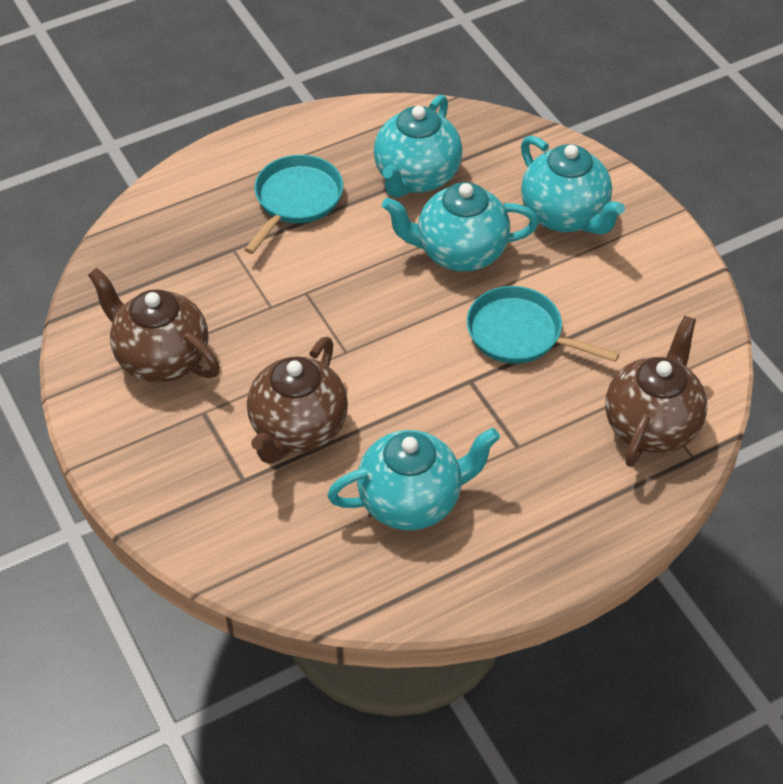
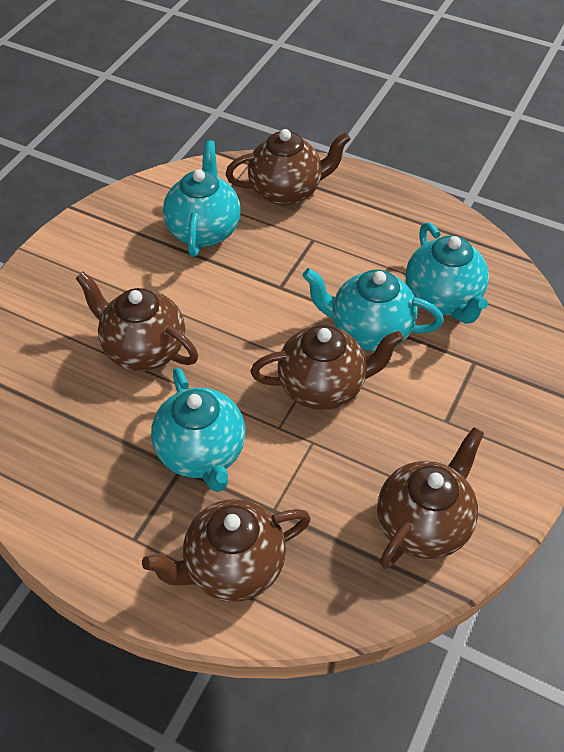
brown teapot: [88,268,220,383] [247,337,348,464] [605,315,707,467] = 3 -> [76,272,198,371] [142,499,311,602] [226,129,351,206] [251,325,404,410] [377,427,484,569] = 5
turquoise pan: [244,155,343,254] [467,286,620,364] = 2 -> none = 0

